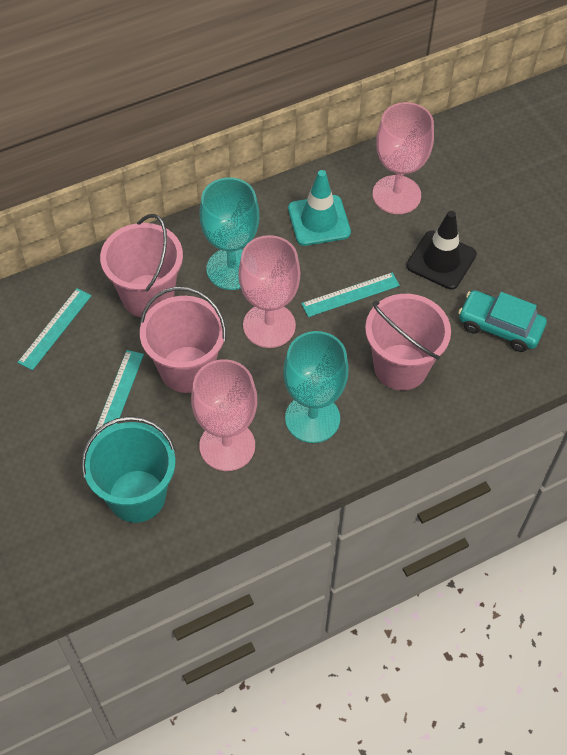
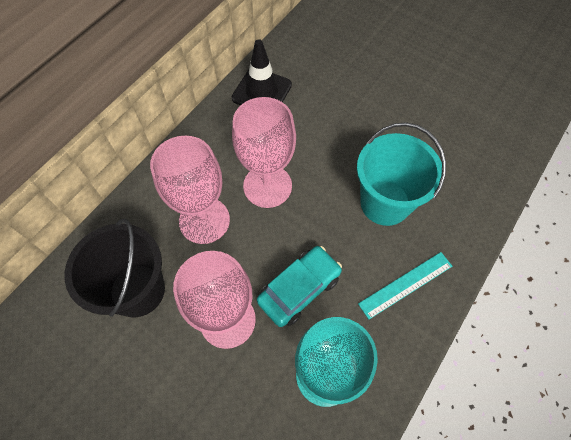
black bucket: none = 0 -> [65,219,165,317] = 1
pink bucket: [100,214,183,317] [140,286,226,393] [365,294,451,390] = 3 -> none = 0
turquoise goblet: [200,177,259,290] [283,331,349,443] = 2 -> [295,317,378,407] = 1
turquoise ruler: [18,288,92,370] [95,350,144,433] [301,273,400,317] = 3 -> [358,252,452,319] = 1
turquoise traffic cone: [288,170,351,246] = 1 -> none = 0

